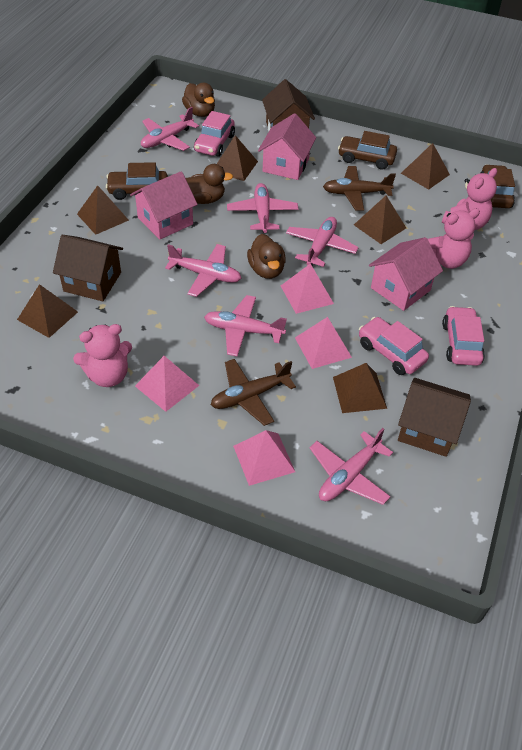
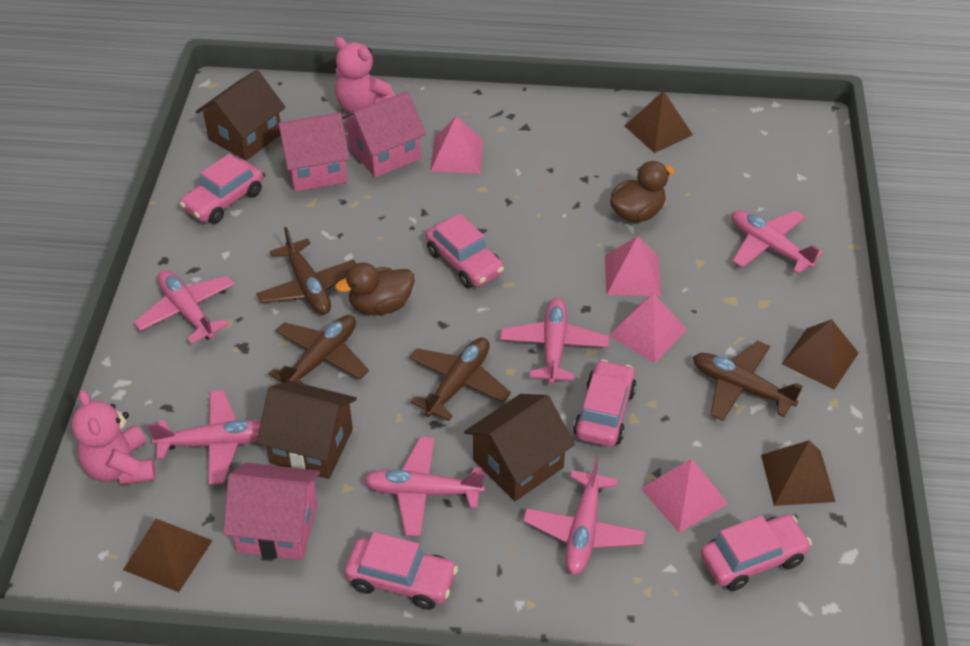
brown car: [106,162,168,200] [338,131,397,170] [481,164,515,208] = 3 -> none = 0
brown duck: [182,83,215,117] [186,164,233,204] [247,234,286,279] = 3 -> [335,262,415,315] [610,161,675,223] = 2
brown plane: [211,359,296,426] [323,166,396,211] = 2 -> [257,227,356,315] [269,315,369,384] [409,338,511,421] [693,341,802,421] = 4
brown pyramid: [17,284,78,338] [77,185,129,235] [217,135,258,181] [333,363,387,413] [354,196,406,244] [401,143,450,190] = 6 -> [123,519,213,592] [625,91,693,153] [761,440,836,506] [782,319,858,390] = 4
pink car: [194,111,235,157] [359,317,429,375] [442,306,485,366] = 3 -> [180,154,263,224] [345,532,458,610] [426,214,504,288] [573,359,637,447] [700,514,812,591] = 5
pink teddy bear: [73,324,132,387] [428,208,480,269] [442,168,497,230] = 3 -> [72,390,156,485] [334,37,395,113] = 2

